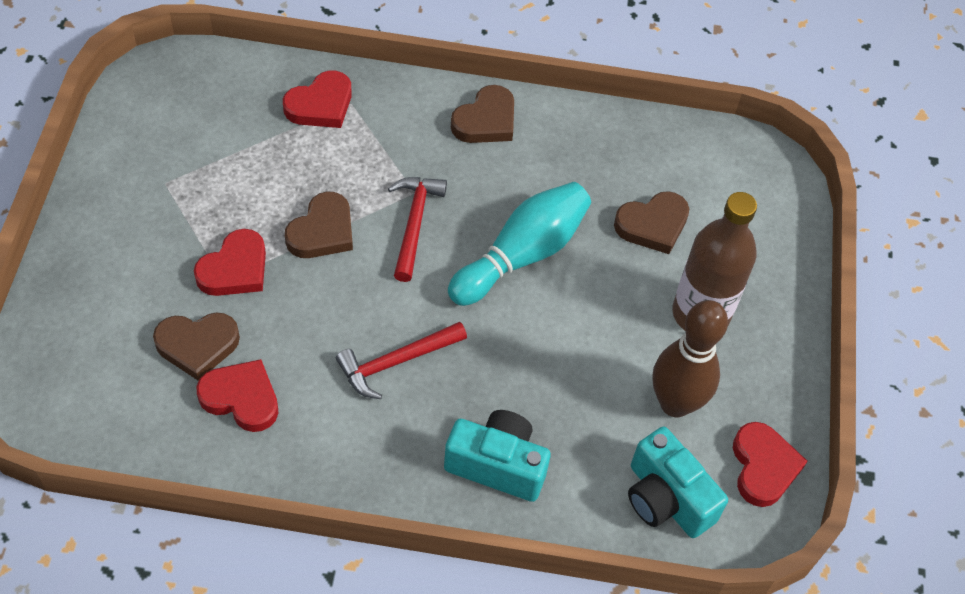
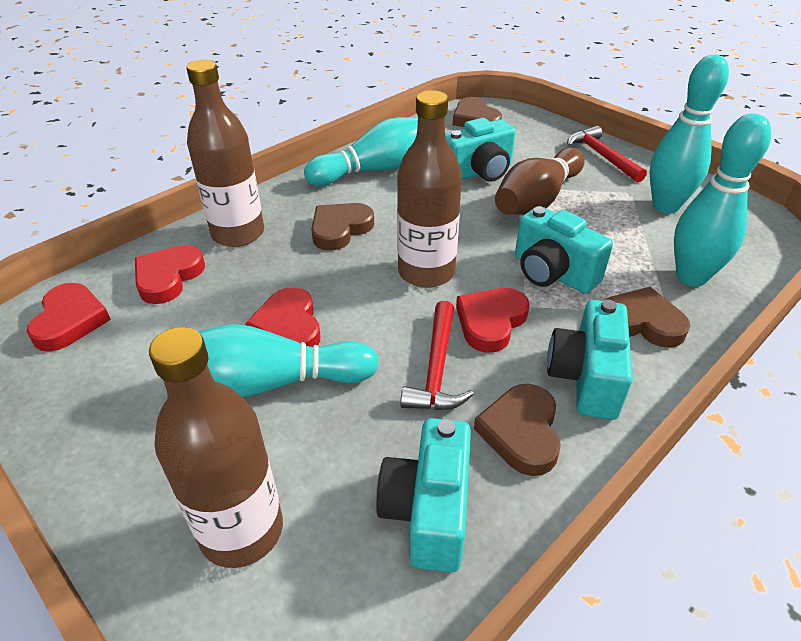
brown bottle: [672,192,757,331] = 1 -> [149,327,283,568] [186,59,264,247] [397,90,462,288] = 3
turquoise bowling pin: [448,182,591,306] = 1 -> [199,324,379,397] [304,117,418,186] [650,55,729,213] [674,113,771,286] = 4
turquoise camera: [444,410,551,502] [628,427,728,538] = 2 -> [376,418,471,572] [445,118,516,182] [515,206,613,294] [547,300,633,420] = 4

